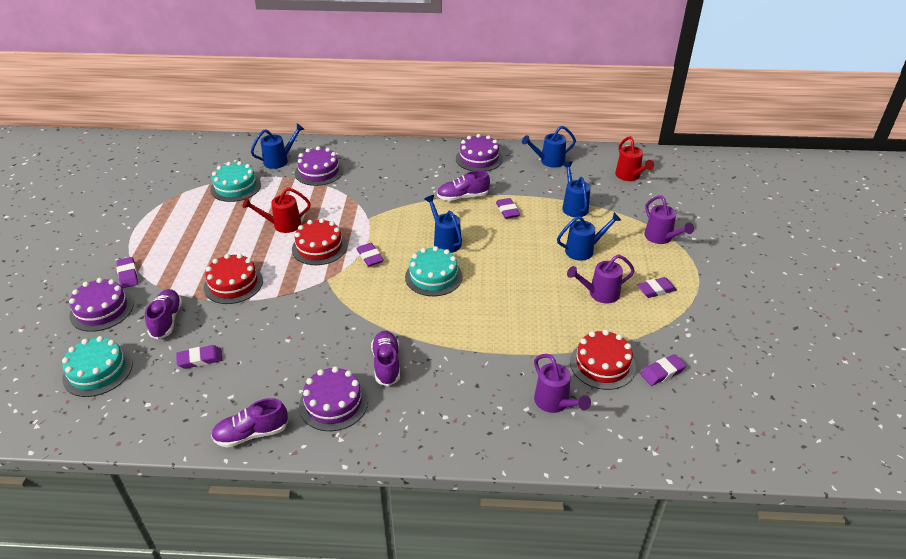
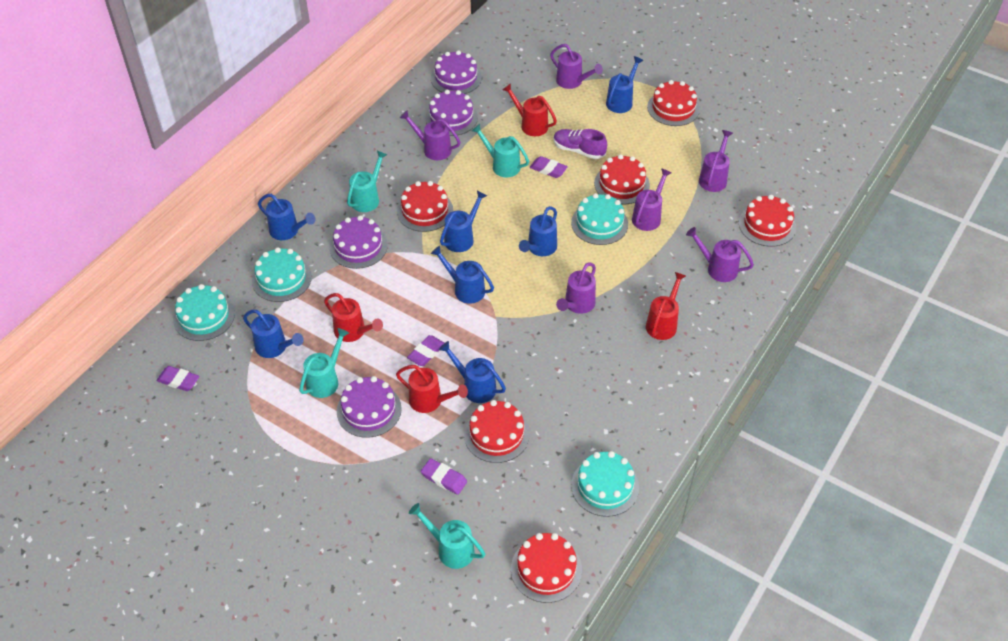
blue watering can: [251,123,305,169] [424,195,462,253] [522,126,576,168] [557,212,621,261] [562,161,590,217] = 5 -> [243,310,304,358] [258,194,316,240] [431,246,494,304] [439,341,506,403] [440,190,487,252] [519,206,557,256] [606,56,644,113] = 7
purple eraser: [116,257,138,288] [176,345,222,369] [357,243,384,266] [496,198,520,219] [637,277,677,298] [640,354,686,386] = 6 -> [157,366,199,391] [407,335,444,366] [421,458,467,495] [530,156,568,178] = 4
purple shoe: [145,289,182,339] [211,398,288,448] [371,331,400,386] [437,170,490,201] = 4 -> [554,129,607,159] = 1
purple watering can: [534,354,591,413] [567,255,635,304] [644,195,694,244] = 3 -> [400,110,460,160] [550,44,603,89] [556,262,596,314] [632,168,672,231] [686,227,754,282] [699,130,733,192] = 6
red cake: [204,254,263,304] [292,218,347,265] [570,330,636,390] = 3 -> [397,181,453,232] [464,400,530,463] [511,533,582,603] [594,154,650,204] [647,80,700,126] [739,195,796,247] = 6
red watering can: [242,188,311,233] [615,136,654,181] = 2 -> [324,293,383,342] [396,365,468,413] [503,83,557,136] [646,272,686,340] = 4
turquoise cake: [62,336,132,397] [210,161,261,202] [405,246,462,296] = 3 -> [173,284,235,341] [252,247,312,302] [571,193,628,245] [571,451,639,517] = 4
turquoise watering can: none = 0 -> [299,328,349,398] [347,151,387,212] [409,503,485,569] [472,124,529,177] = 4

